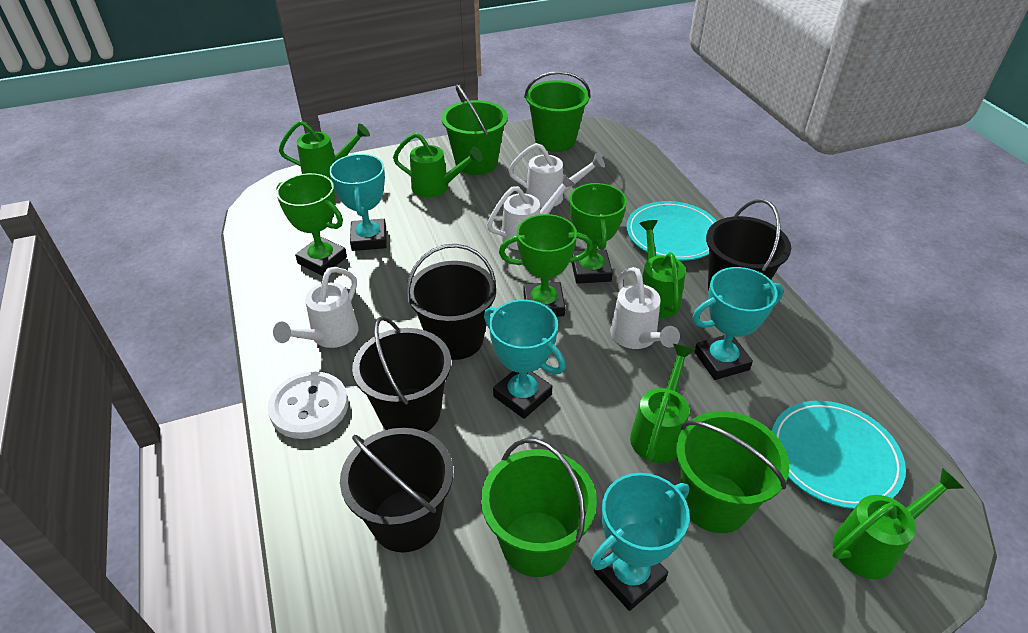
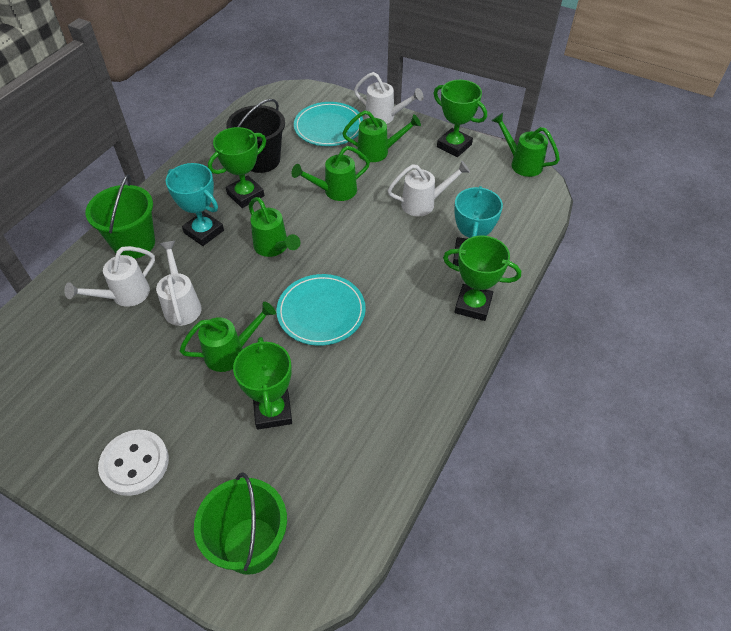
black bucket: [340,428,453,552] [352,316,451,432] [406,244,496,360] [706,199,791,291] = 4 -> [226,99,285,173] = 1
green bucket: [441,85,508,175] [481,438,597,577] [524,71,591,152] [676,411,790,533] = 4 -> [86,174,155,259] [194,473,287,575] = 2
green trophy: [276,173,347,276] [499,214,593,317] [569,183,627,284] = 3 -> [208,127,266,208] [233,337,292,430] [434,80,487,157] [443,236,521,321] = 4
turquoise trophy: [329,154,386,251] [484,300,566,419] [591,473,690,611] [692,267,784,380] = 4 -> [166,163,224,246] [453,186,503,266] = 2

